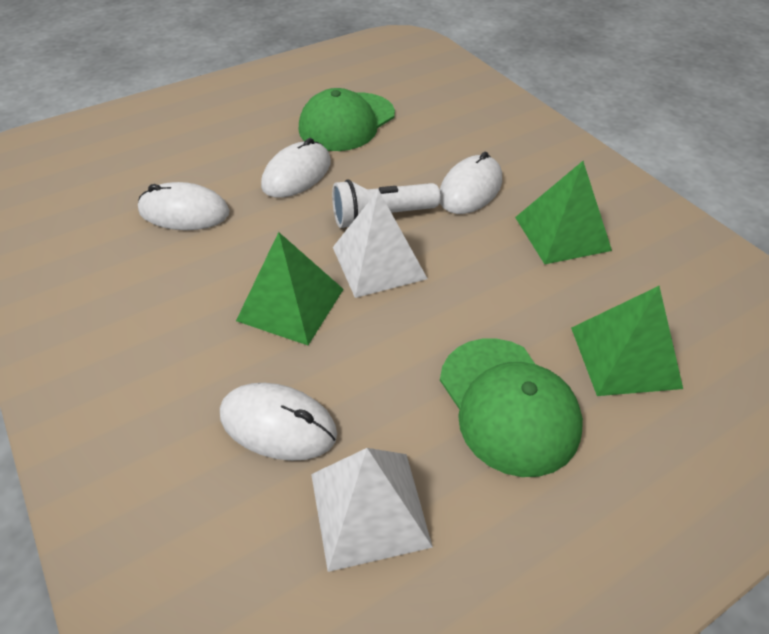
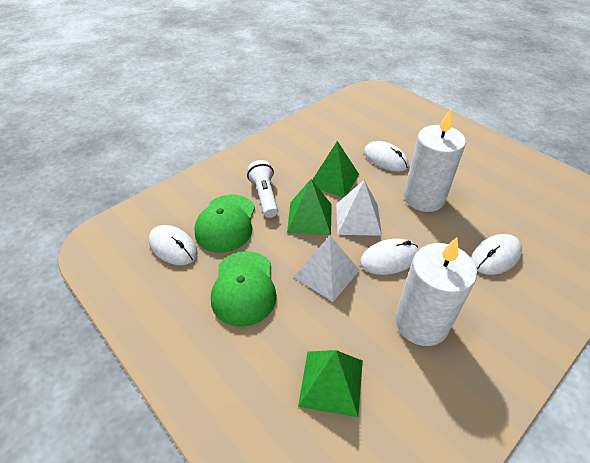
white candle: none = 0 -> [395,237,477,346] [404,109,466,212] = 2

